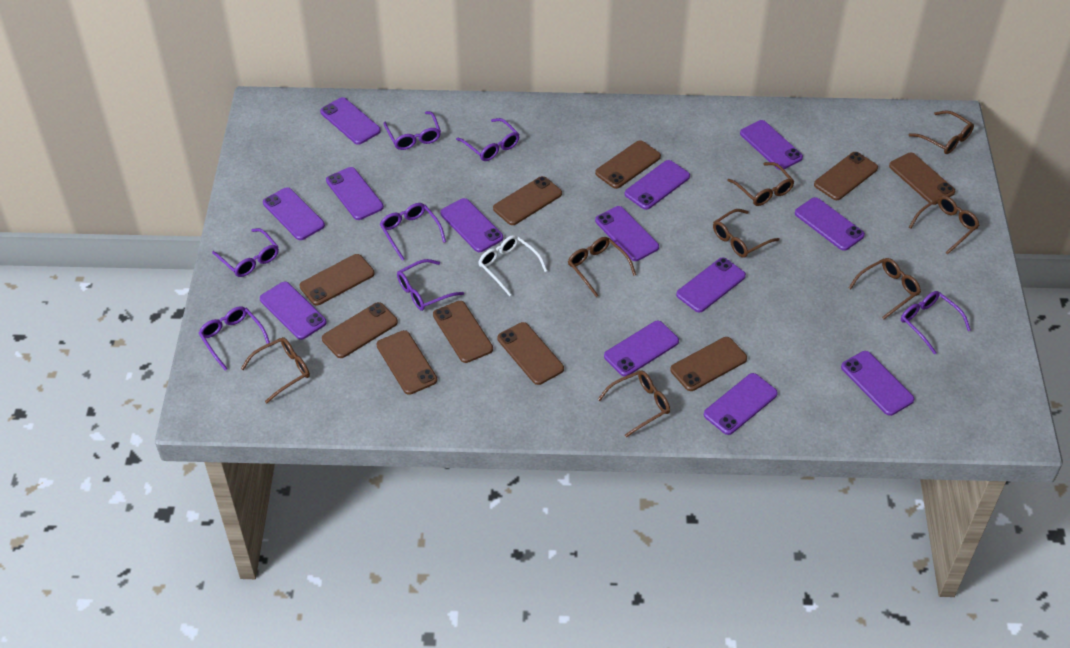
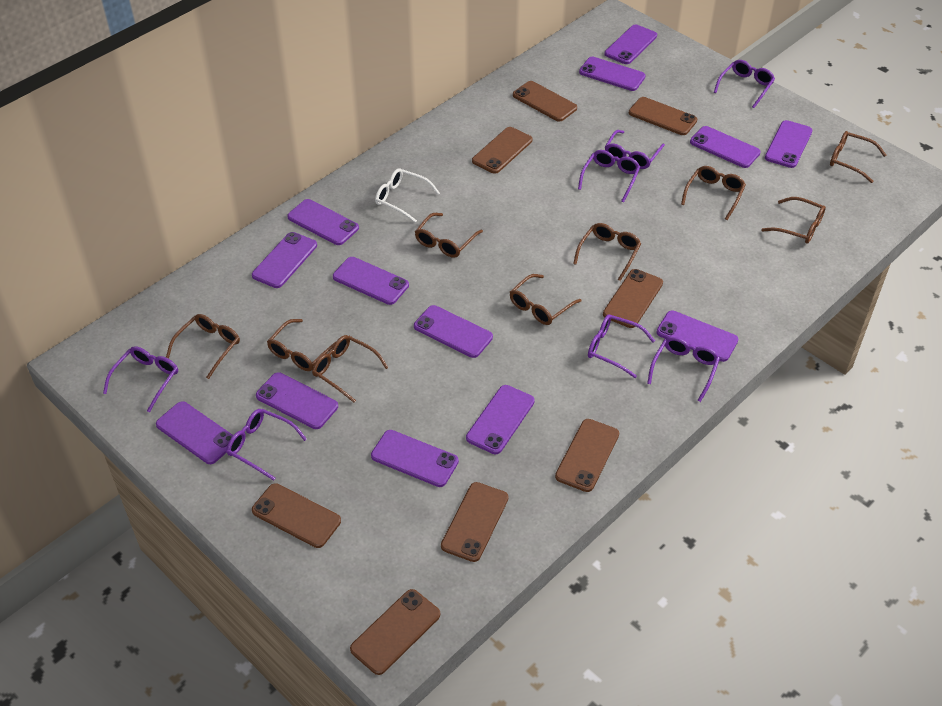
brown glasses: [241,337,310,403] [568,237,636,297] [598,370,670,437] [713,209,780,258] [727,162,794,206] [849,258,921,319] [909,110,974,154] [909,196,979,255] = 8 -> [166,314,240,379] [267,319,336,371] [312,335,389,402] [415,213,483,258] [510,274,582,325] [573,223,641,281] [681,166,746,220] [761,197,826,244] [830,131,886,183] = 9
brown phone: [300,254,375,306] [322,302,398,358] [376,330,437,395] [433,301,493,363] [493,176,562,225] [498,322,564,385] [595,140,661,189] [670,337,747,391] [814,152,878,200] [889,153,955,205] = 10 -> [252,483,341,548] [350,589,440,675] [441,482,508,562] [472,127,532,174] [513,81,577,122] [555,419,619,492] [603,269,663,328] [629,97,697,135] = 8

